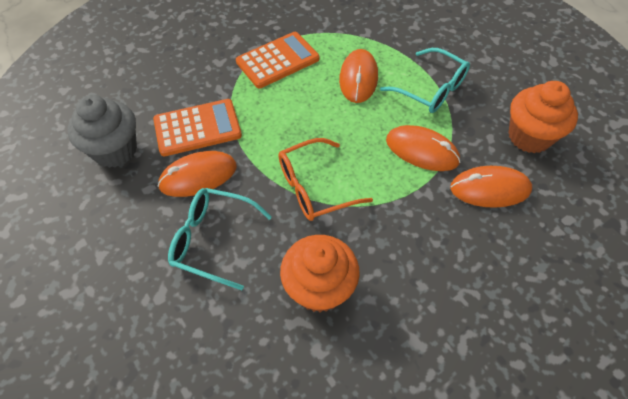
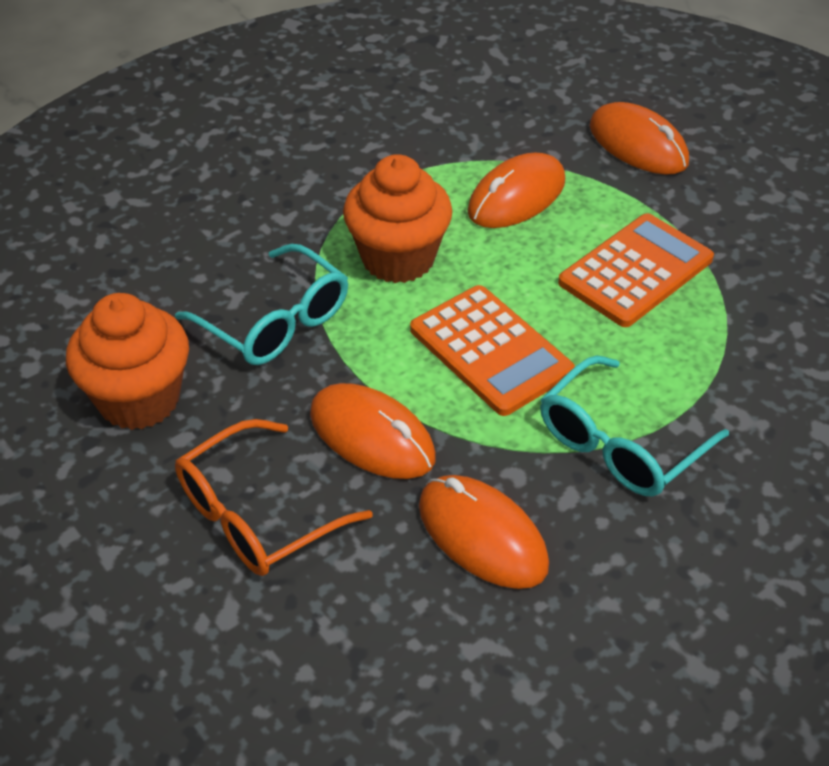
grey cupcake: [67,95,137,168] = 1 -> none = 0

